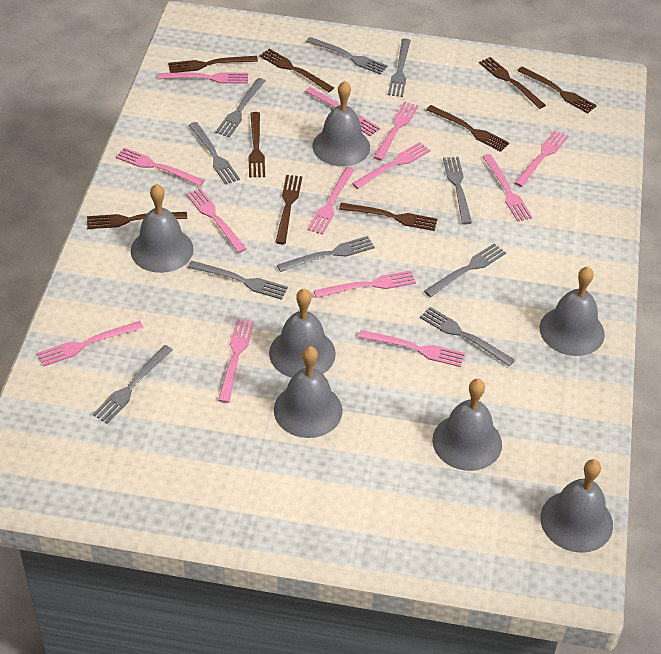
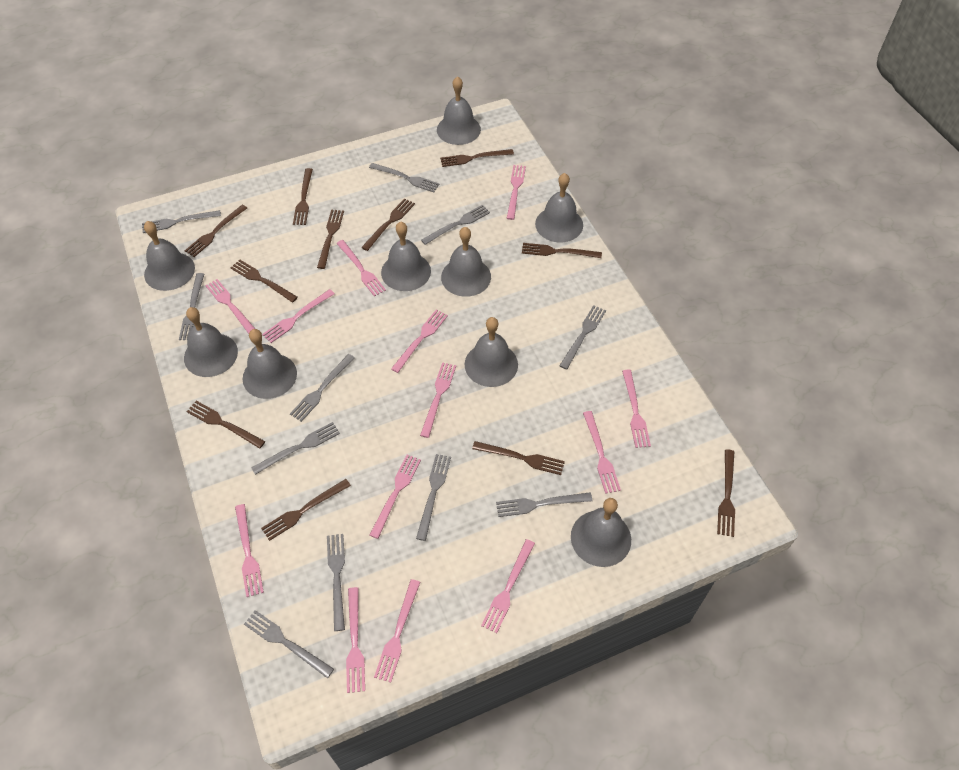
brown fork: [87,212,187,229] [168,56,258,73] [248,112,265,177] [259,49,334,92] [275,175,302,244] [339,203,437,231] [426,105,509,152] [479,57,546,109] [517,66,597,114] = 9 -> [185,205,247,257] [186,401,265,449] [231,260,298,302] [261,479,351,541] [293,168,313,225] [317,209,344,269] [361,198,415,251] [440,149,514,167] [472,441,565,475] [522,243,602,258] [717,449,735,537] = 11
grey bell: [131,184,194,273] [269,289,336,378] [274,346,343,438] [312,81,370,166] [432,379,502,471] [540,267,605,356] [540,459,613,553] = 7 -> [144,221,195,291] [184,307,238,377] [243,329,297,399] [381,222,431,291] [437,76,481,145] [441,227,491,297] [465,317,518,387] [535,173,583,242] [571,498,631,567] = 9
grey fork: [93,345,173,424] [188,261,288,300] [189,122,240,185] [215,78,265,137] [277,236,375,272] [306,37,388,75] [388,39,411,97] [420,307,515,366] [424,243,506,297] [443,157,472,224] = 10 -> [142,210,221,233] [179,273,204,340] [244,610,334,678] [251,422,340,475] [290,354,355,422] [327,534,345,631] [369,163,440,192] [416,454,451,541] [421,205,490,245] [496,492,592,517] [559,305,606,370] = 11

